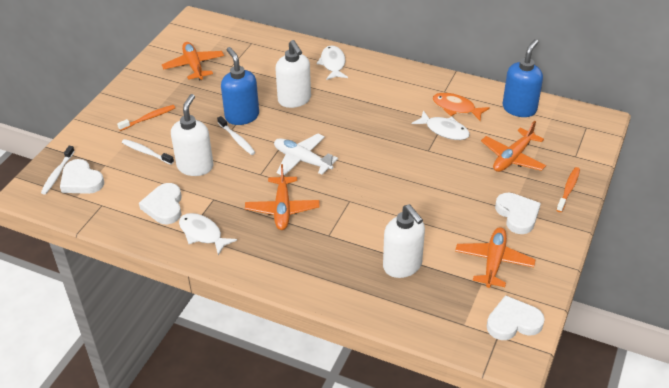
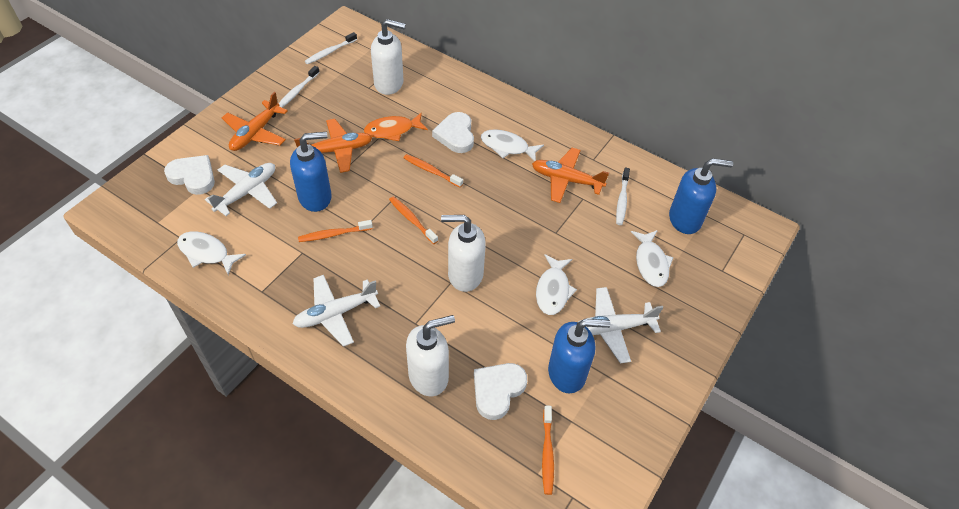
blue soap dispenser: [221,47,259,125] [503,39,543,117] = 2 -> [290,132,332,212] [548,319,610,393] [669,158,733,234] = 3
orange plane: [162,42,224,81] [245,164,320,230] [455,227,536,288] [481,121,546,172] = 4 -> [222,92,288,151] [294,119,372,173] [532,148,609,203] = 3
orange toothbrush: [117,105,175,131] [556,167,580,212] = 2 -> [298,220,373,242] [389,196,438,244] [404,154,463,187] [542,405,554,495] = 4
white fish: [179,213,237,255] [316,46,348,80] [412,110,470,140] = 3 -> [177,231,246,275] [481,129,544,162] [536,254,577,315] [631,230,674,287] = 4
white heart: [60,159,104,194] [139,183,182,224] [487,295,545,340] [495,193,541,234] = 4 -> [164,155,215,195] [432,112,474,153] [474,363,527,420] = 3
white plane: [274,133,338,176] = 1 -> [205,163,277,216] [293,275,380,347] [578,287,663,363] = 3

